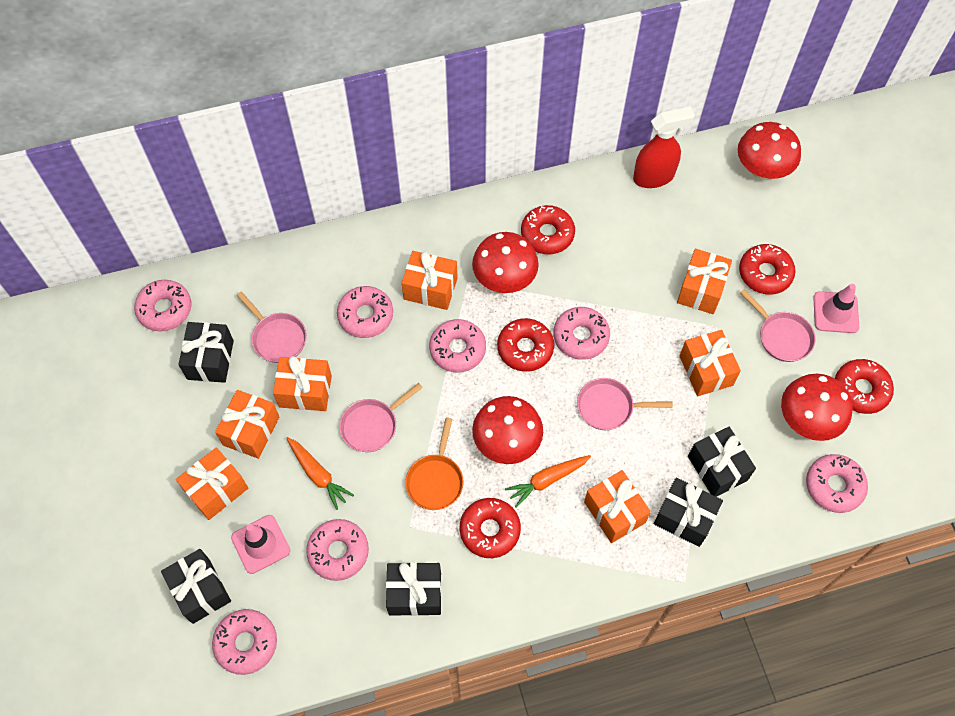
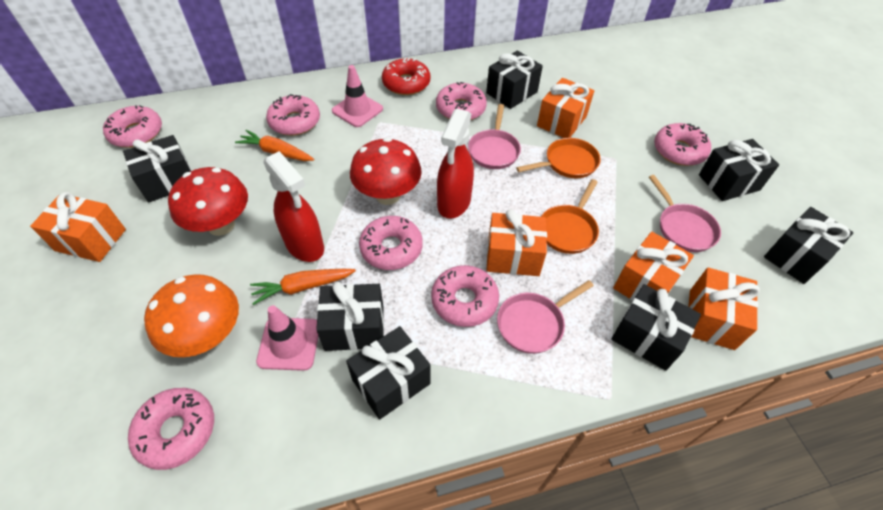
black gift: [161,549,231,624] [178,322,234,383] [386,562,442,616] [654,477,723,547] [688,427,756,497] = 5 -> [123,135,192,202] [316,282,384,351] [346,326,431,420] [486,50,543,109] [611,284,701,371] [699,139,779,201] [764,207,854,284] = 7
orange gift: [176,447,248,520] [215,390,279,459] [273,356,332,411] [401,251,458,310] [584,470,651,543] [677,249,732,314] [679,330,741,396] = 7 -> [30,192,126,262] [486,209,547,276] [537,78,594,138] [613,232,694,301] [688,268,760,350] = 5
orange mushroom: none = 0 -> [144,274,239,357] = 1
orange pan: [405,417,464,510] = 1 -> [516,138,601,178] [541,179,599,254] = 2
pink pan: [236,292,307,363] [340,383,423,452] [577,378,673,430] [740,289,815,362] = 4 -> [468,104,521,169] [497,280,594,354] [649,175,721,252] = 3
red donut: [459,498,521,558] [497,318,554,372] [521,205,575,254] [739,244,796,295] [835,359,894,414] = 5 -> [382,58,430,95] = 1
red mushroom: [472,232,539,293] [472,396,543,464] [738,122,801,179] [781,374,853,441] = 4 -> [168,167,248,236] [350,138,422,205] = 2
red spray bottle: [633,107,695,188] = 1 -> [263,151,324,262] [437,109,474,219] = 2

